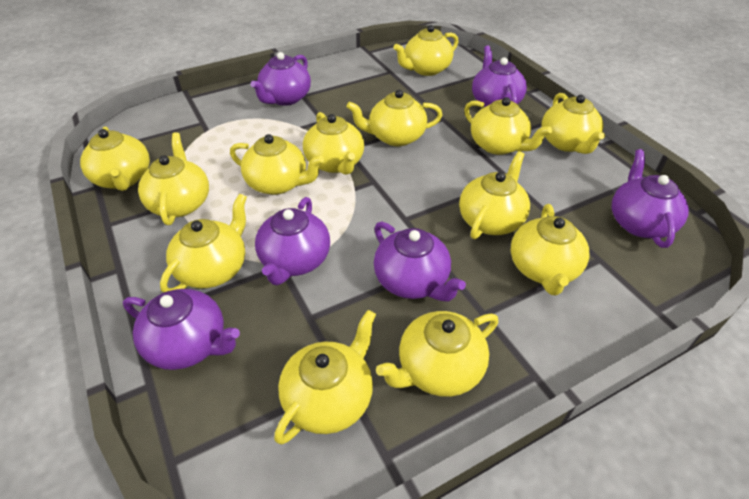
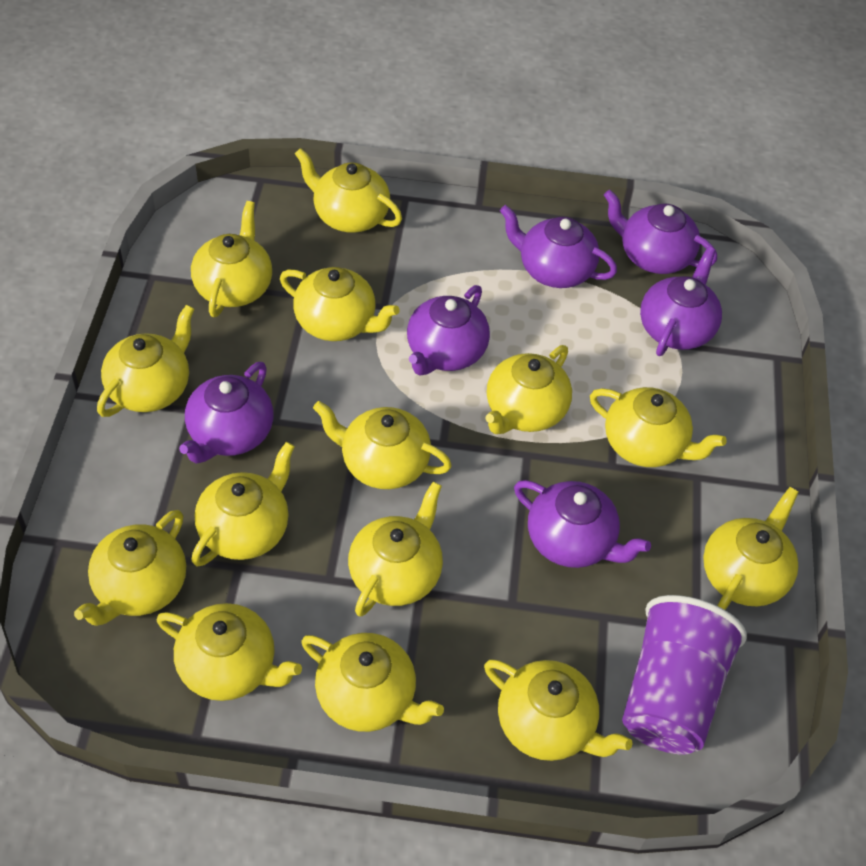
purple cup: none = 0 -> [622,595,747,755] = 1
yellow teapot: [80,126,150,191] [138,132,209,225] [160,193,247,293] [230,134,324,195] [274,310,376,445] [303,112,364,175] [346,90,442,146] [376,311,498,397] [393,25,458,76] [459,151,530,239] [464,97,552,155] [511,204,590,296] [541,93,605,154] = 13 -> [74,510,186,626] [97,305,194,417] [157,603,302,701] [191,201,272,317] [192,442,295,566] [280,267,400,341] [295,148,402,233] [301,633,444,732] [313,401,452,489] [348,482,443,617] [484,660,633,761] [485,345,572,434] [590,387,727,467] [703,487,798,610] = 14

